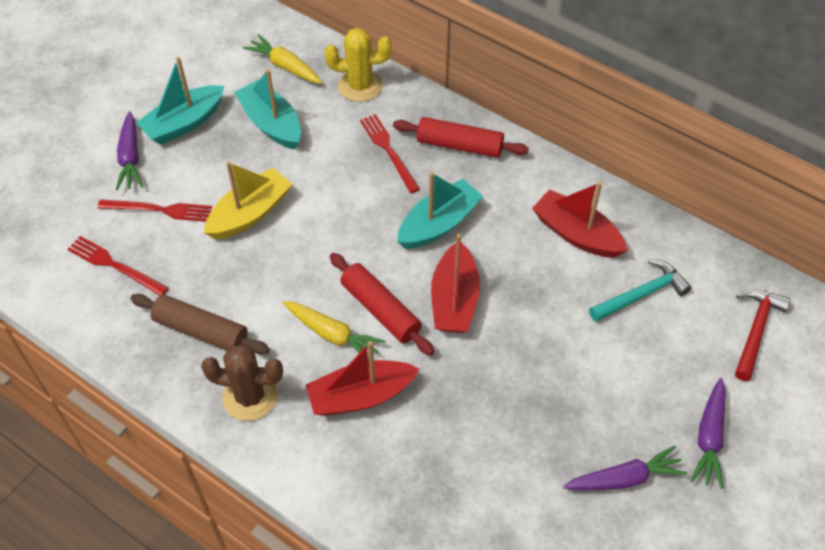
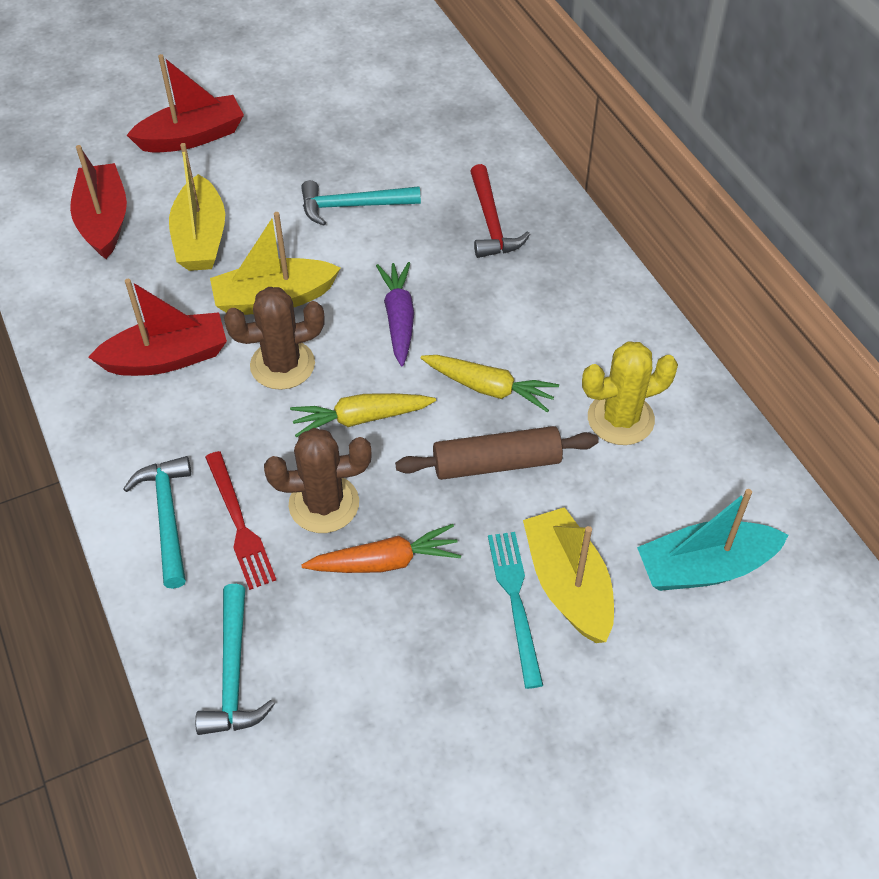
brown cactus: [201,344,283,421] = 1 -> [224,287,325,390] [264,428,372,533] = 2
orange carrot: none = 0 -> [301,524,461,573] = 1
purple carrot: [116,112,143,190] [563,446,687,490] [690,378,726,489] = 3 -> [376,262,414,366] = 1
red fork: [67,236,169,295] [97,199,212,222] [360,114,420,193] = 3 -> [205,451,276,590] = 1
red rolling pin: [330,253,434,356] [393,117,529,158] = 2 -> none = 0
turquoise boat: [136,57,224,145] [234,69,301,149] [397,172,484,249] = 3 -> [637,489,788,591] = 1
turquoise fork: none = 0 -> [488,532,543,689] = 1
turquoise hammer: [589,259,692,322] = 1 -> [123,456,191,589] [195,584,275,735] [301,180,421,226] = 3
yellow boat: [204,161,292,240] = 1 -> [169,143,225,271] [210,212,341,315] [523,507,614,643] = 3

